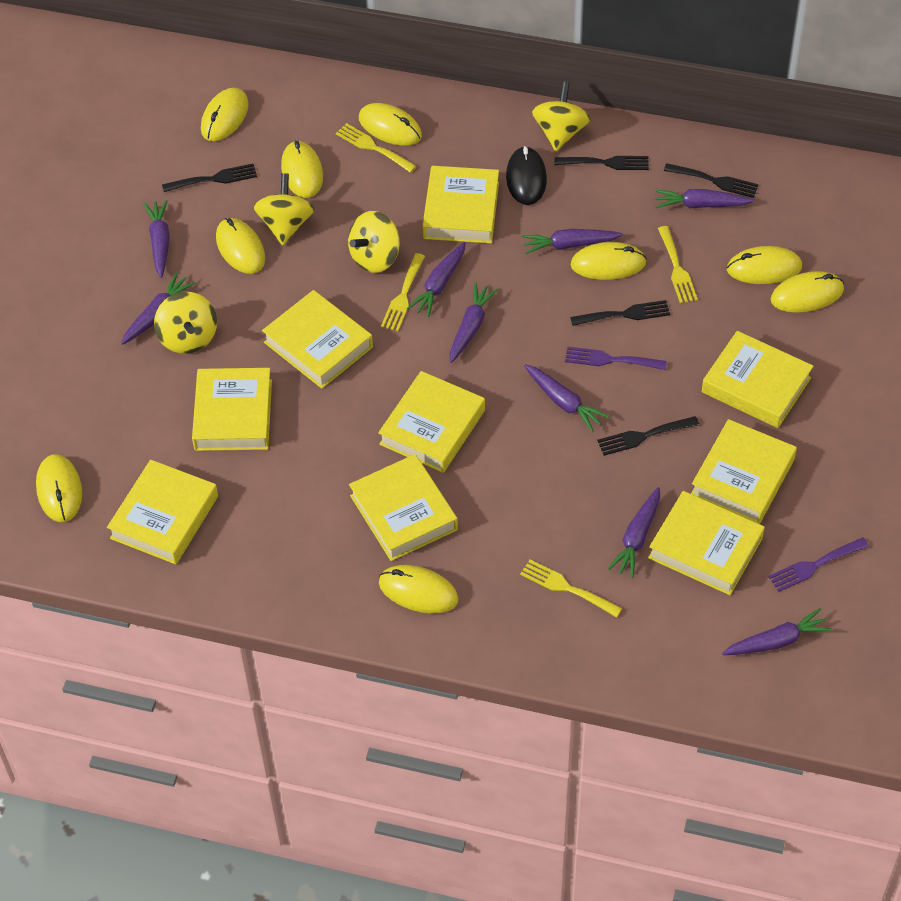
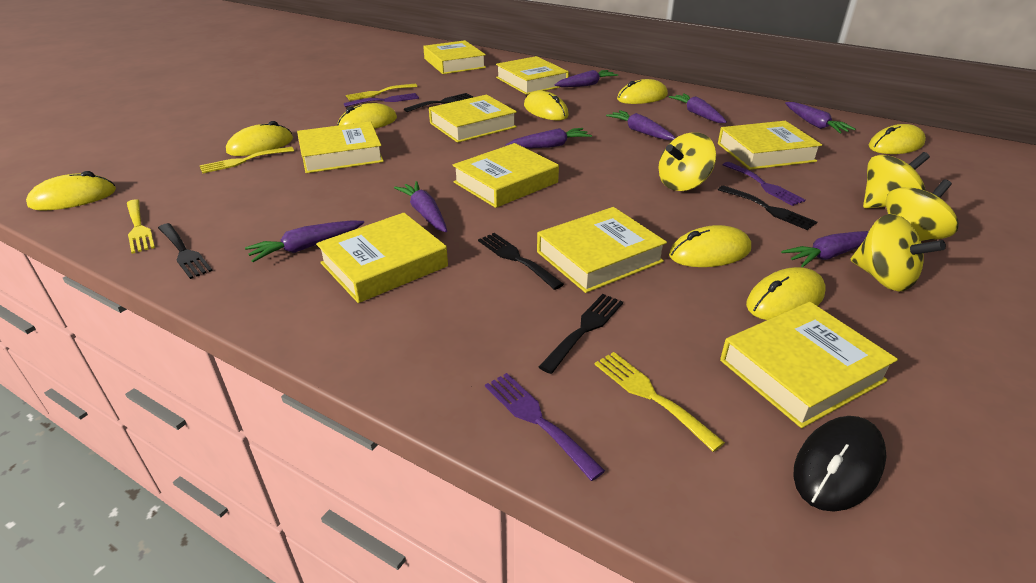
purple carrot: [121,272,195,345] [143,200,170,278] [407,242,466,317] [450,283,498,363] [522,229,623,254] [524,364,610,432] [608,487,660,578] [655,189,754,208] [722,608,832,655] = 9 -> [245,220,364,262] [394,181,447,232] [506,128,592,148] [554,70,618,87] [606,110,676,140] [669,94,727,123] [781,231,869,267] [785,102,855,133] = 8
purple fork: [565,346,667,370] [768,537,869,592] = 2 -> [344,93,419,107] [485,373,605,481] [723,162,805,206] = 3
yellow mouse: [36,454,82,522] [201,88,249,141] [216,218,265,274] [281,141,323,198] [359,103,422,146] [379,565,459,613] [571,242,647,280] [727,246,802,284] [770,271,844,313] = 9 -> [26,171,116,211] [226,121,293,156] [337,103,397,129] [524,91,569,120] [617,79,668,104] [669,225,751,267] [746,267,825,320] [869,124,926,154] = 8

